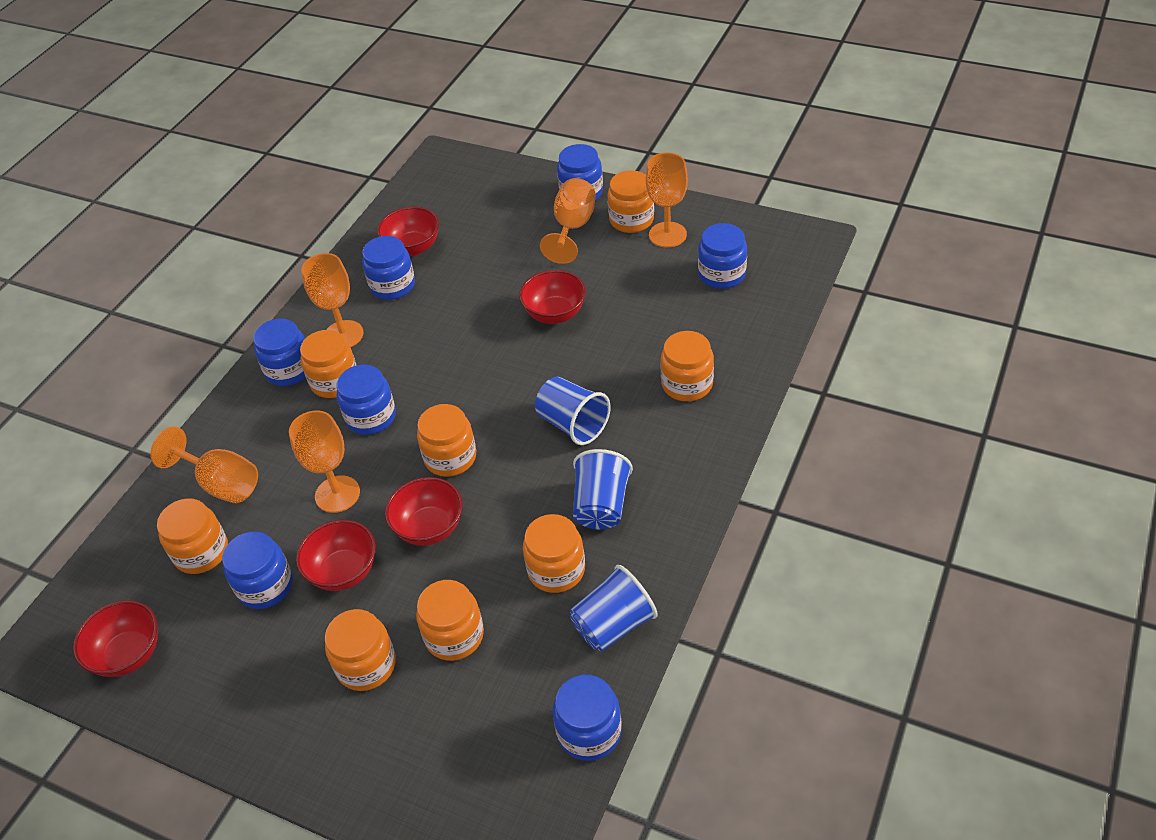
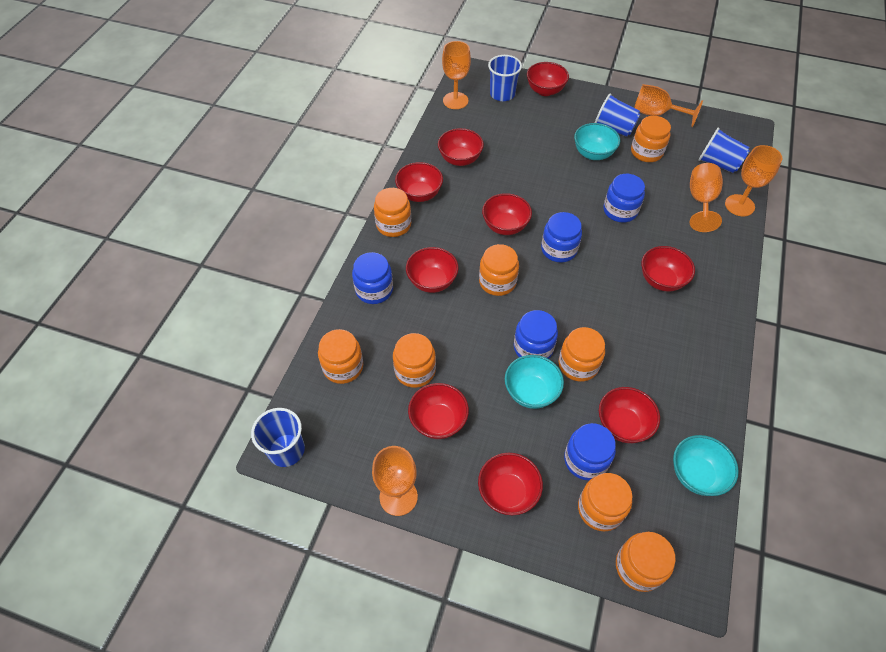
blue cup: [535,377,611,445] [570,565,658,652] [573,449,633,530] = 3 -> [251,408,305,467] [488,55,522,101] [595,93,640,137] [698,127,750,173] = 4
blue jar: [222,531,293,609] [253,319,306,386] [337,365,396,435] [362,236,415,300] [553,675,622,761] [557,144,603,200] [698,223,747,289] = 7 -> [352,252,393,304] [514,310,558,359] [541,212,582,263] [564,423,616,481] [604,174,645,223] = 5
red bowl: [73,600,158,677] [296,520,376,591] [377,207,439,256] [385,477,463,546] [519,270,586,324] = 5 -> [395,162,443,202] [406,247,458,293] [408,383,469,439] [438,128,484,166] [478,453,543,515] [482,193,532,235] [527,62,569,96] [599,387,660,443] [641,246,695,292] = 9
turquoise bowl: none = 0 -> [505,355,564,409] [574,123,620,160] [673,435,739,496] = 3

